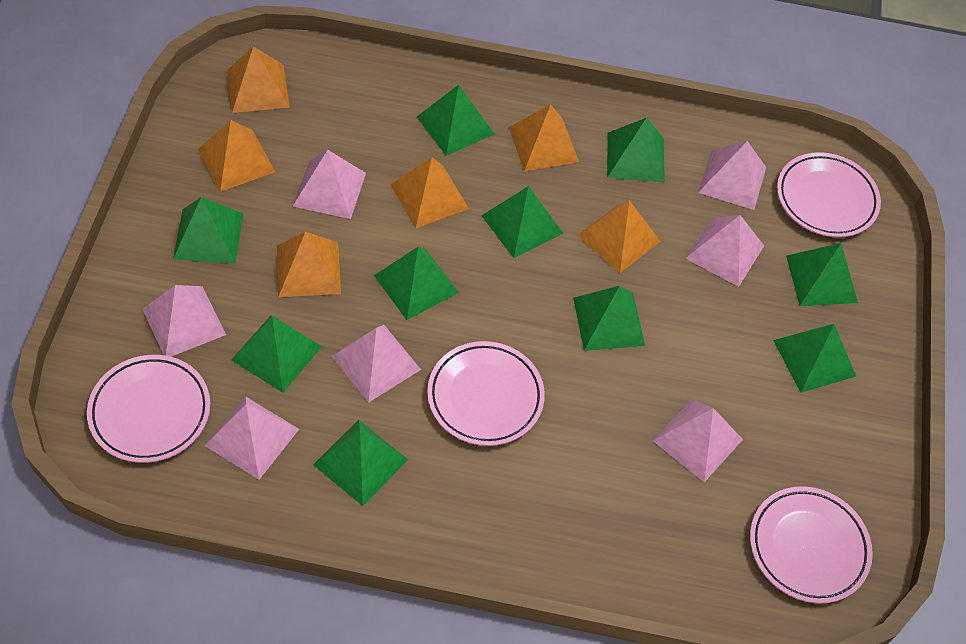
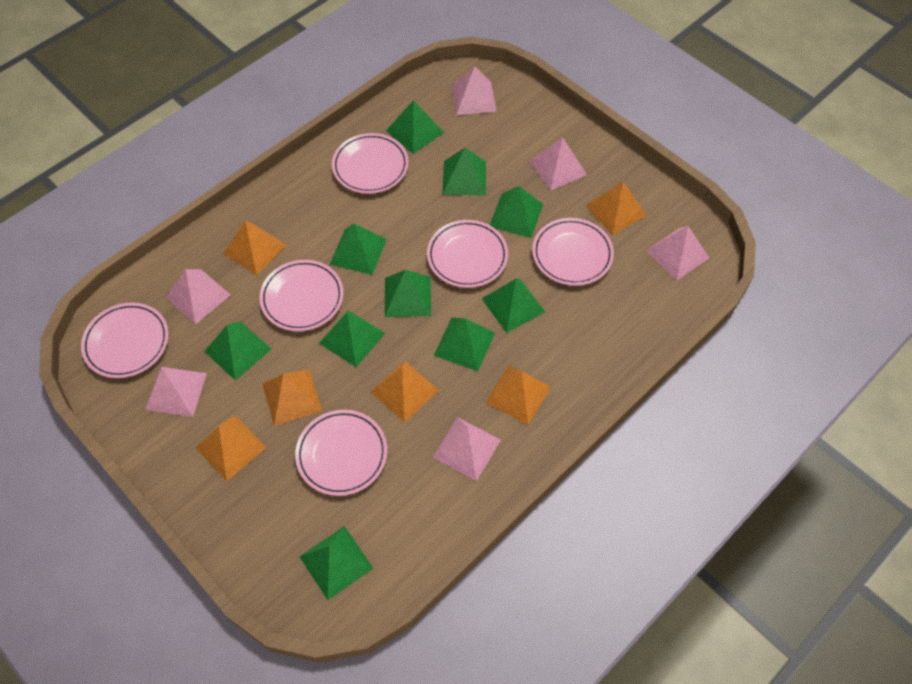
pink plate: [87,355,210,463] [427,341,545,446] [750,486,873,603] [777,152,881,237] = 4 -> [81,302,169,378] [259,260,343,331] [295,410,387,496] [332,133,409,194] [427,220,508,288] [532,218,614,286] = 6
pink pyramid: [142,285,226,357] [205,397,299,480] [293,150,366,219] [332,325,421,403] [653,399,743,482] [685,215,764,287] [698,141,766,210] = 7 -> [145,367,207,417] [166,269,231,324] [433,417,501,481] [452,66,497,115] [530,137,587,190] [646,226,709,280] = 6

